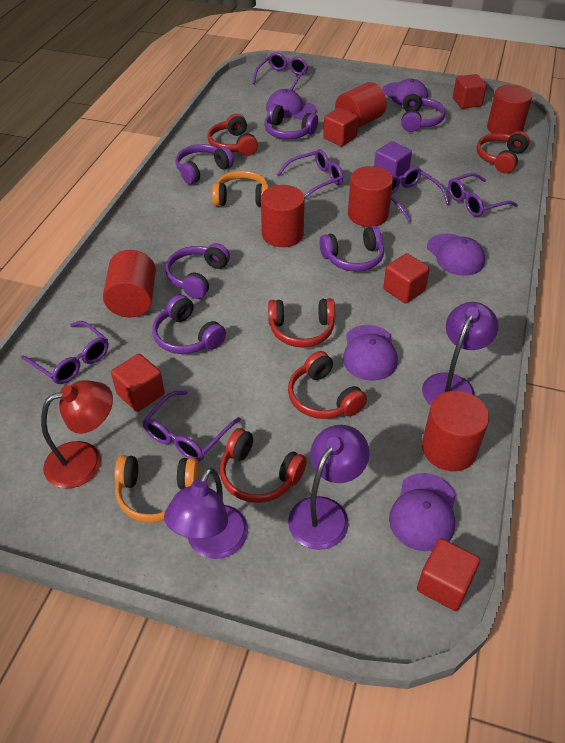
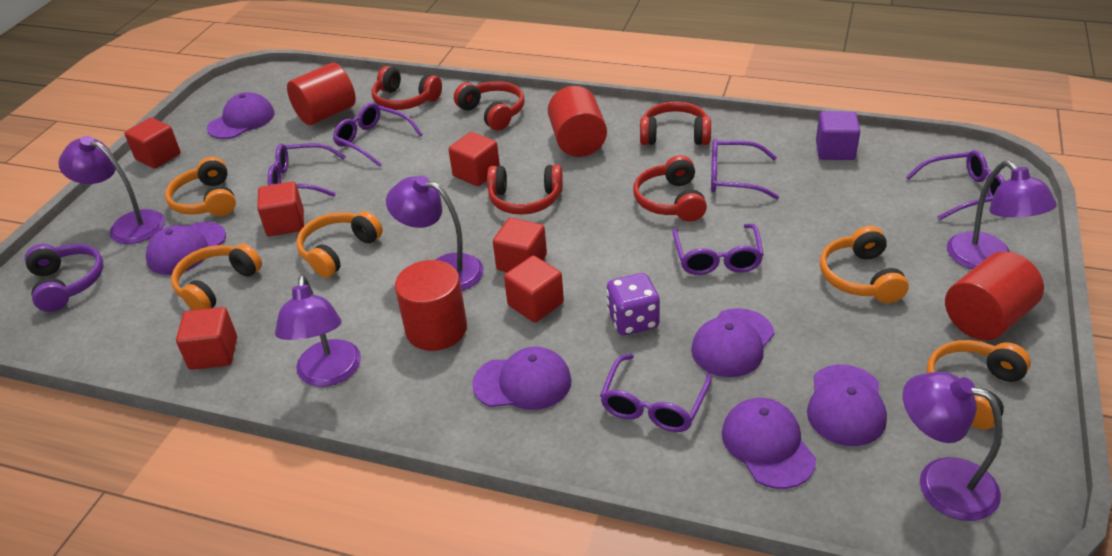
orange headphones: [114,455,199,523] [212,170,269,207] = 2 -> [165,157,236,216] [171,244,262,310] [296,211,383,278] [820,226,909,303] [927,340,1031,429] = 5
purple cap: [266,89,317,120] [343,325,398,381] [382,79,428,106] [389,473,456,551] [427,234,485,276] = 5 -> [146,222,226,275] [207,92,275,139] [472,347,572,410] [691,308,774,377] [722,398,816,489] [807,365,887,446] = 6
purple dice: none = 0 -> [606,273,660,335] = 1
purple headphones: [152,295,226,354] [165,243,230,299] [175,144,234,184] [264,104,318,139] [320,226,384,272] [401,91,446,132] = 6 -> [25,244,103,312] = 1
purple lamp: [164,468,248,559] [288,425,370,550] [422,302,499,405] = 3 -> [58,136,165,244] [275,275,361,387] [386,175,484,291] [903,372,1003,521] [947,161,1057,269] = 5
red cube: [111,354,165,412] [323,107,358,146] [383,253,430,304] [417,538,480,611] [453,74,487,109] = 5 -> [124,118,181,169] [176,307,237,370] [257,181,304,236] [448,132,500,186] [493,218,547,272] [504,256,564,322] = 6
red cylinder: [103,250,156,317] [261,185,305,247] [335,82,387,128] [348,166,393,227] [422,391,489,471] [487,85,532,135] = 6 -> [287,63,356,125] [395,260,467,351] [548,86,607,157] [945,251,1044,340] = 4
red lamp: [41,380,113,488] = 1 -> none = 0

